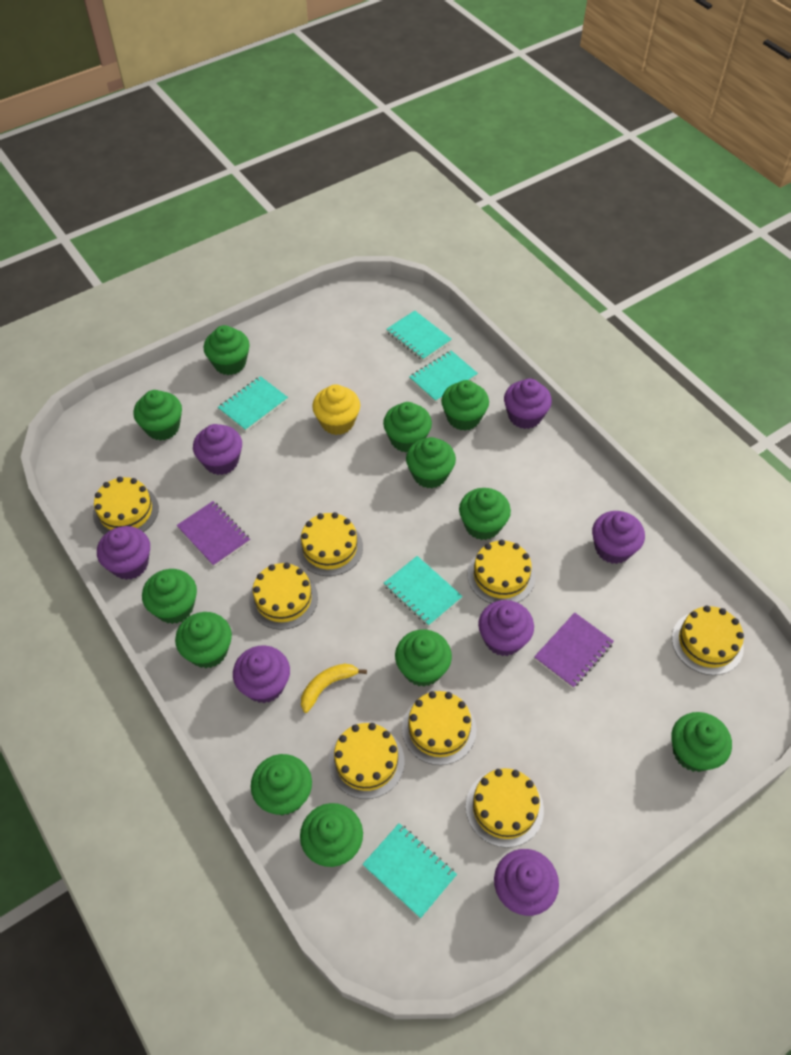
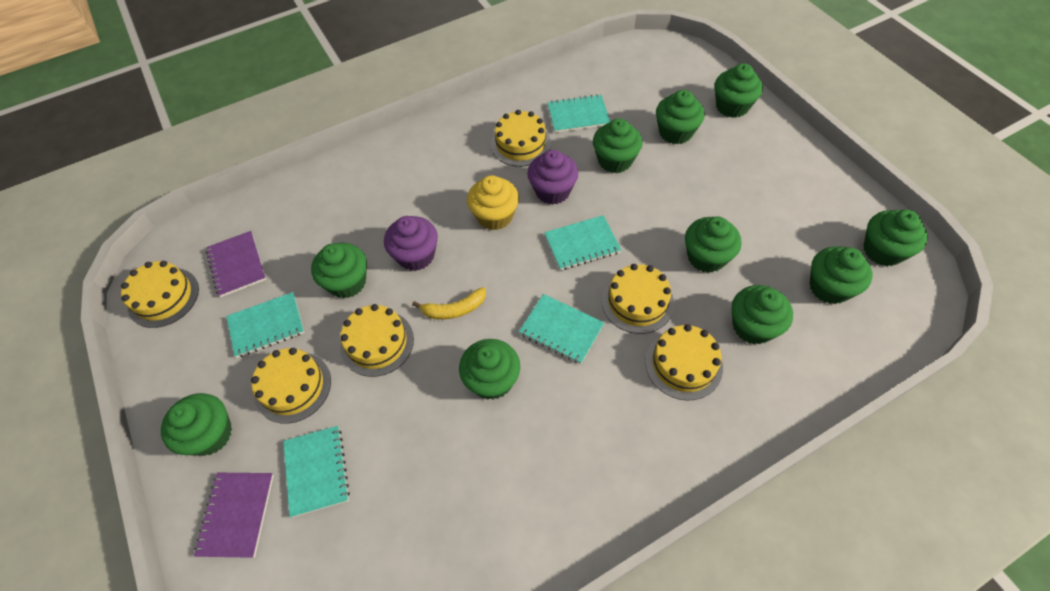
green cupcake: [133,390,182,441] [142,569,197,624] [175,612,232,668] [204,325,250,375] [251,754,312,816] [300,803,363,867] [383,402,432,453] [395,630,452,687] [406,437,456,488] [441,380,489,431] [459,488,511,540] [671,712,732,772] = 12 -> [161,393,232,456] [311,243,367,298] [459,339,520,400] [593,118,642,173] [656,90,705,144] [685,216,741,273] [715,63,763,118] [732,285,793,344] [809,246,872,304] [863,209,927,267] = 10
purple cupcake: [97,526,150,580] [193,424,242,475] [233,645,290,703] [478,600,534,656] [494,849,559,916] [504,378,552,429] [592,511,645,564] = 7 -> [384,216,438,271] [527,150,578,205] = 2
yellow cake: [93,477,159,535] [249,562,318,630] [297,512,363,576] [329,723,405,799] [402,691,476,765] [466,768,544,848] [468,540,535,603] [672,606,744,675] = 8 -> [121,261,199,328] [251,348,331,424] [340,304,414,377] [491,110,551,167] [602,264,674,334] [645,324,723,400] = 6

